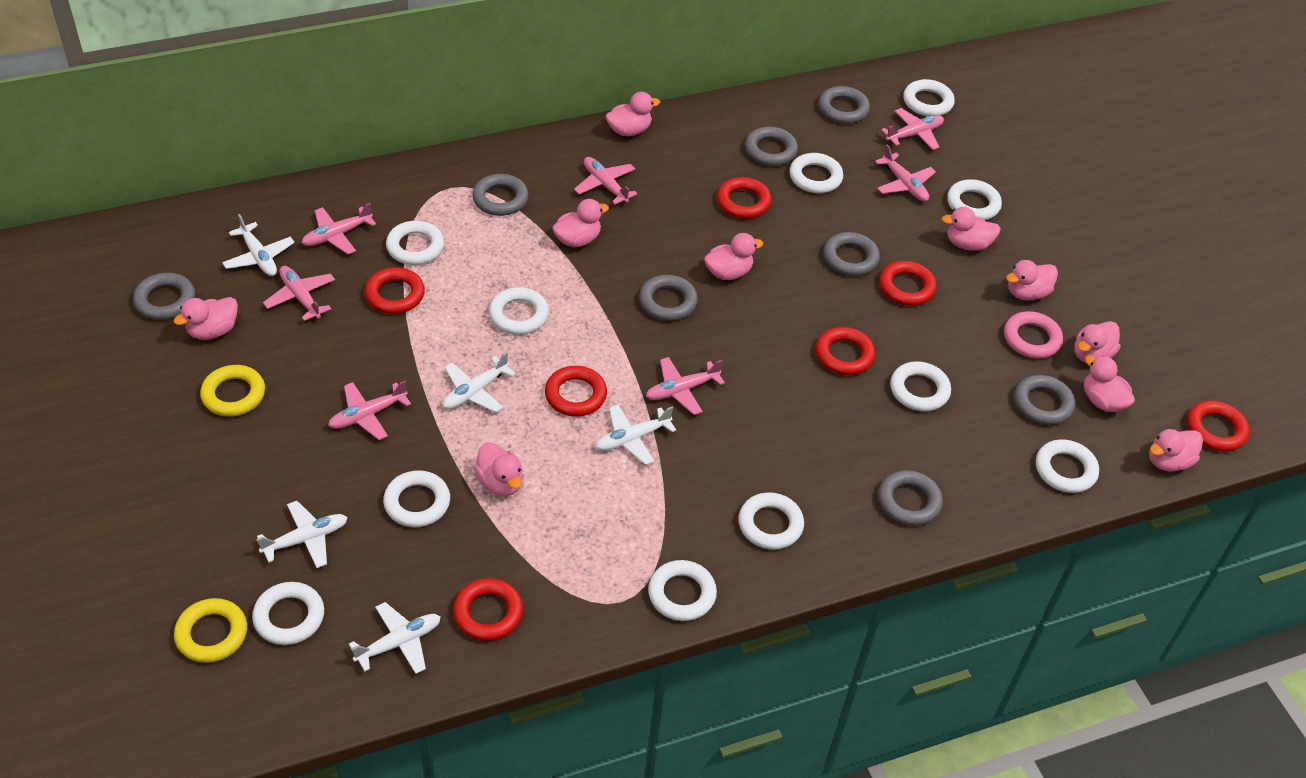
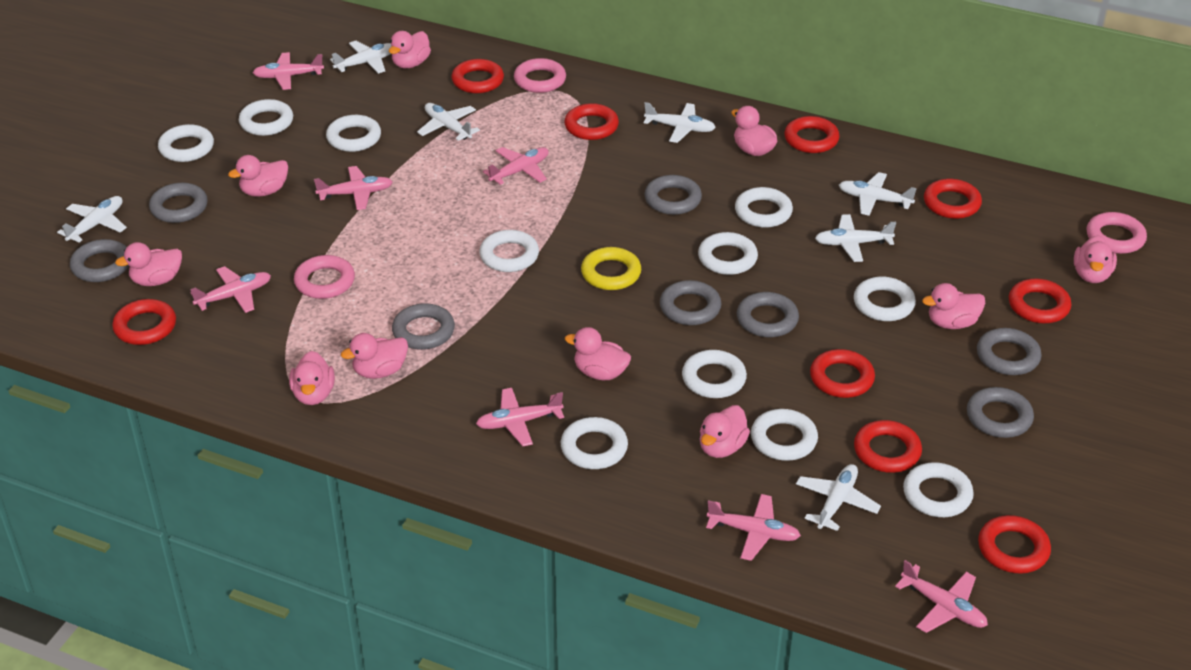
pink ring: [1004,311,1063,358] = 1 -> [294,255,355,299] [514,58,566,93] [1086,212,1147,254] = 3
red ring: [365,267,425,314] [453,578,523,641] [545,366,607,417] [717,177,772,219] [815,327,875,375] [879,261,937,306] [1187,400,1249,452] = 7 -> [112,299,176,345] [451,59,504,93] [564,103,619,140] [784,116,839,153] [810,349,875,398] [854,420,922,473] [924,179,982,219] [978,515,1051,574] [1009,279,1071,324] = 9
white plane: [222,214,295,276] [256,501,348,568] [349,602,441,674] [443,352,516,412] [596,405,676,465] = 5 -> [57,196,127,242] [330,41,392,74] [417,103,480,141] [643,102,716,143] [796,464,881,531] [815,214,896,262] [839,172,917,216] = 7
yellow ring: [174,598,247,663] [200,365,265,417] = 2 -> [581,247,641,290] = 1

